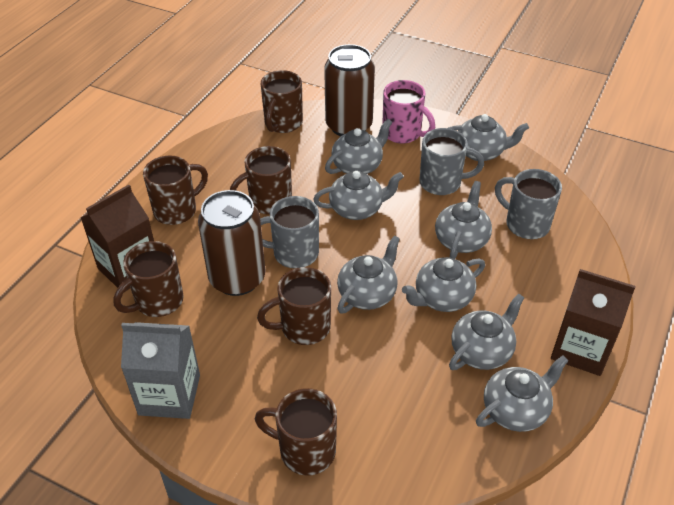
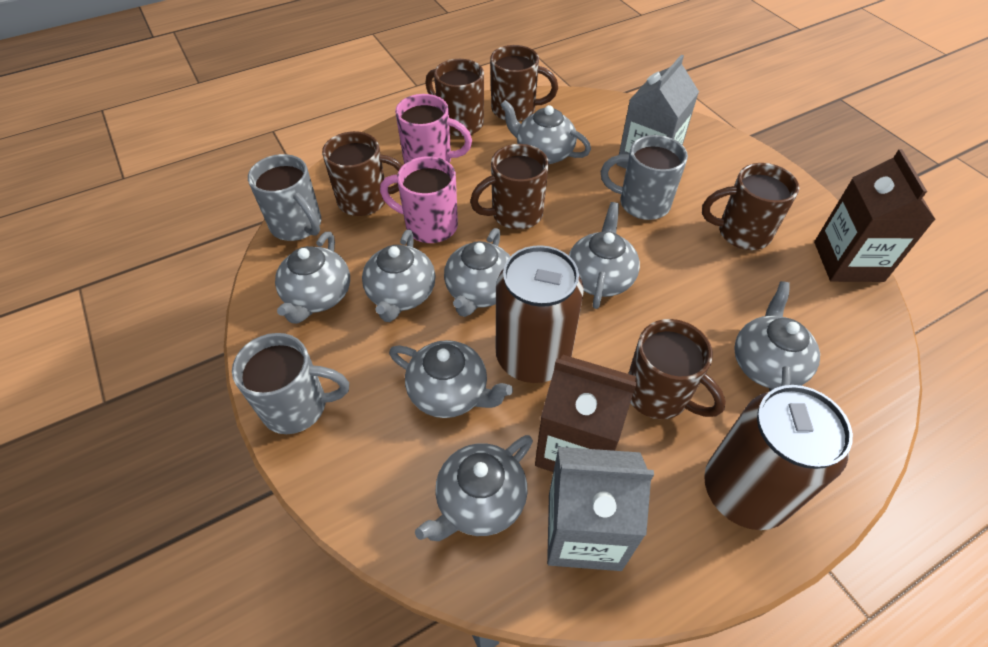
grey carton: [121,322,200,419] = 1 -> [547,447,654,571] [617,55,699,169] = 2
pink mug: [382,80,435,144] = 1 -> [380,156,458,243] [395,94,472,164] = 2

